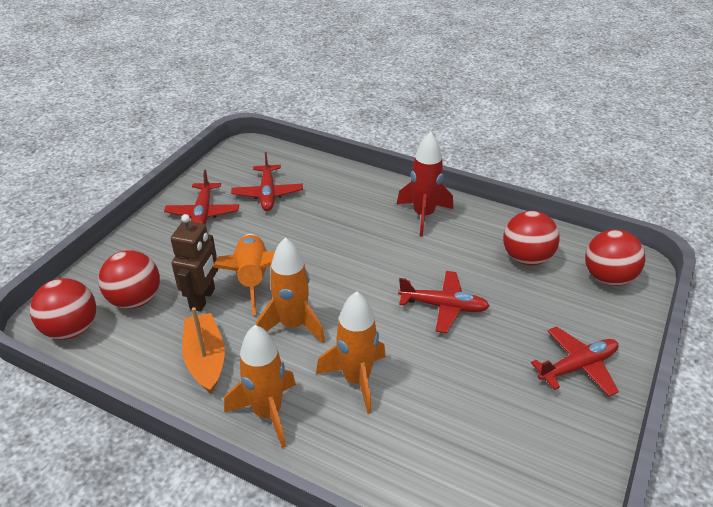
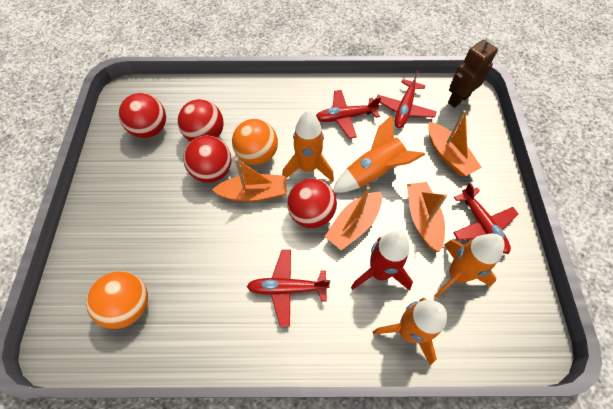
orange ball: none = 0 -> [86,271,148,329] [232,119,278,165] = 2
orange boat: [182,307,225,394] = 1 -> [212,158,287,202] [324,187,382,250] [407,182,447,252] [428,110,482,176] = 4

